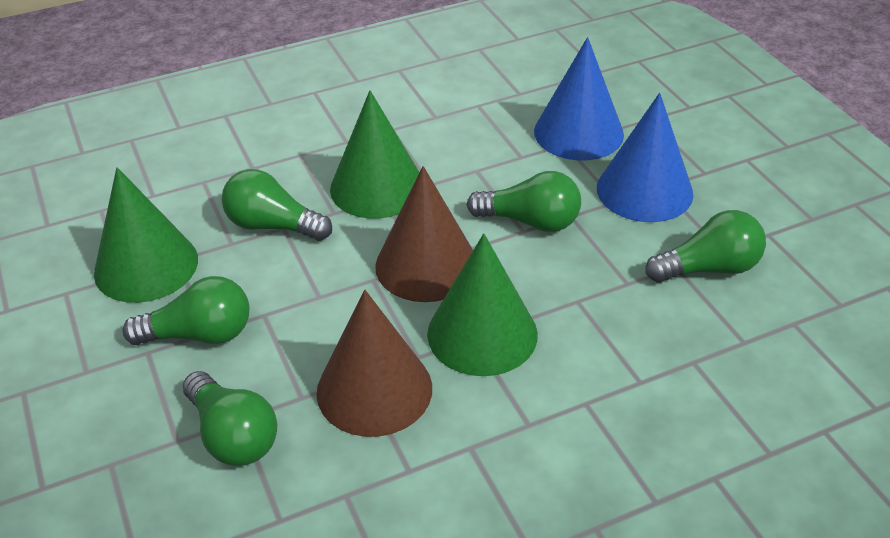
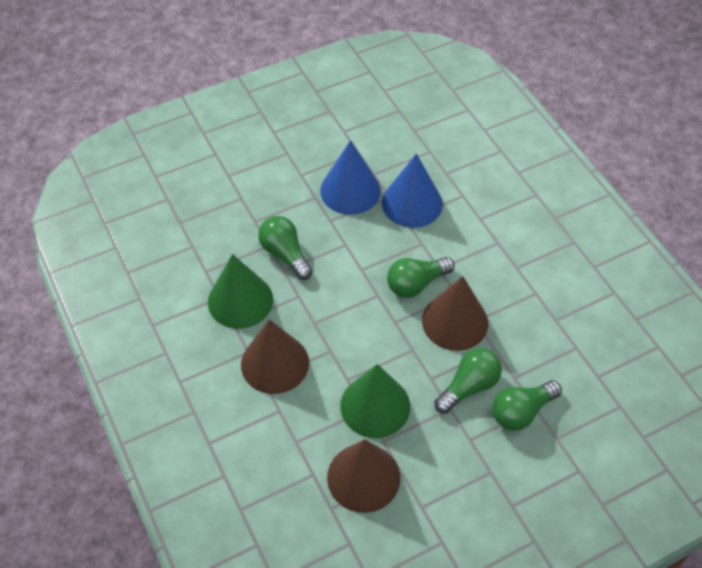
brown cone: [316,290,432,437] [375,166,473,302] = 2 -> [241,319,309,394] [327,439,400,513] [422,276,488,351] = 3
green cone: [94,167,198,303] [330,90,419,219] [427,233,538,376] = 3 -> [208,254,273,329] [340,364,410,438] = 2
green light bulb: [123,276,249,345] [183,371,277,466] [222,169,332,241] [466,171,581,232] [645,210,766,283] = 5 -> [258,216,313,280] [387,257,455,298] [434,348,502,414] [492,380,562,431] = 4

